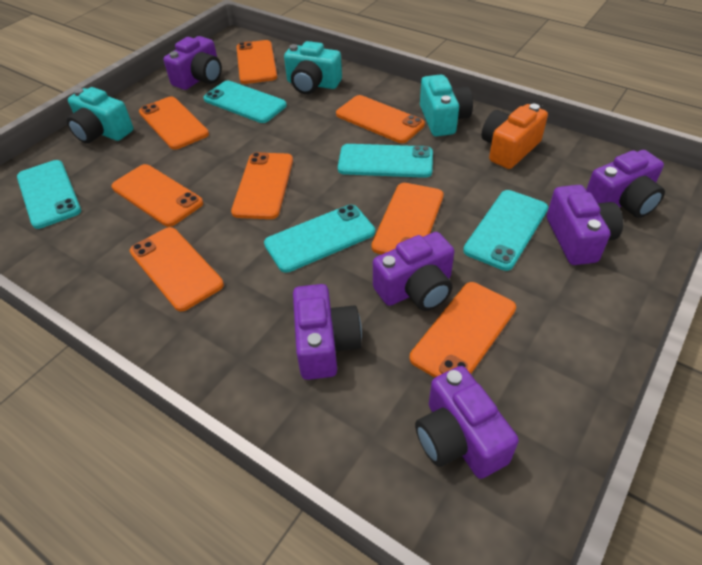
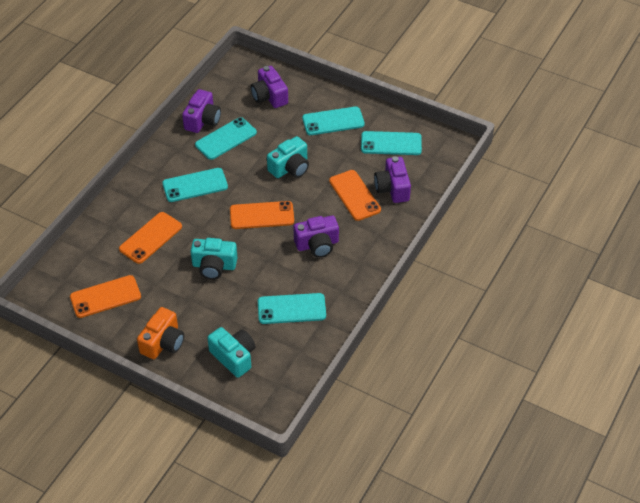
orange phone: [111,164,203,227] [130,227,224,311] [139,97,209,150] [231,152,293,219] [237,40,277,84] [336,95,425,143] [371,183,444,254] [410,282,516,378] = 8 -> [70,275,141,318] [119,212,182,264] [230,201,294,229] [329,170,381,221] = 4
purple camera: [164,36,222,90] [293,284,362,380] [373,232,454,311] [415,366,519,479] [547,185,623,265] [586,150,665,218] = 6 -> [182,89,221,133] [251,66,288,108] [294,216,339,258] [374,156,411,203] = 4

